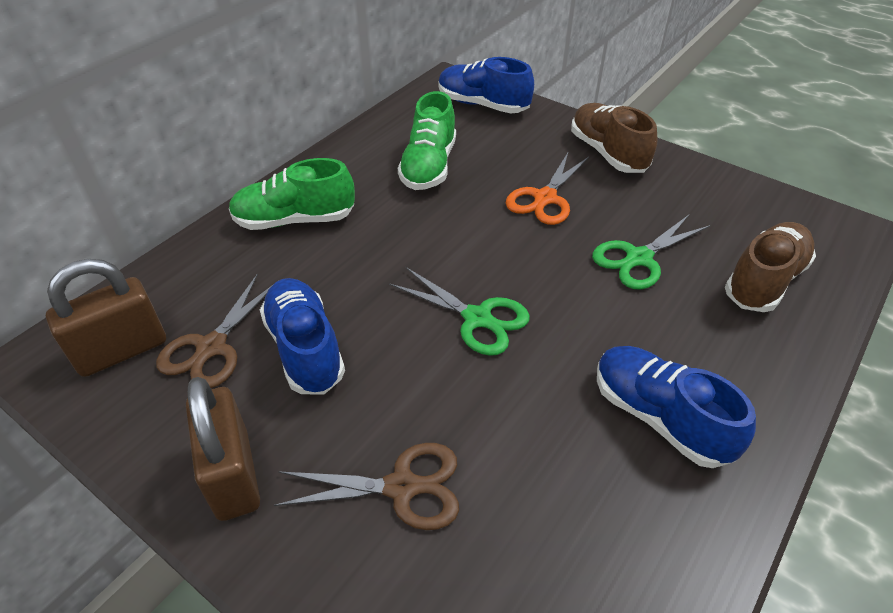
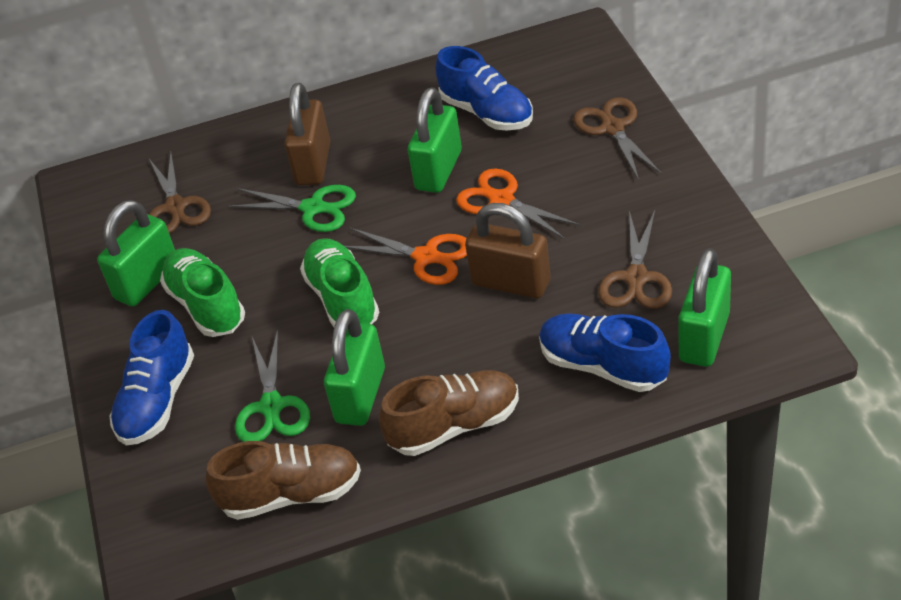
brown scissors: [156,273,281,388] [274,443,459,530] = 2 -> [149,152,211,234] [573,97,662,180] [598,211,672,309] = 3
green padlock: none = 0 -> [97,200,175,306] [324,309,385,426] [408,88,462,193] [678,248,731,367] = 4
orange scissors: [506,151,589,225] = 1 -> [345,228,467,285] [456,168,581,239] = 2

